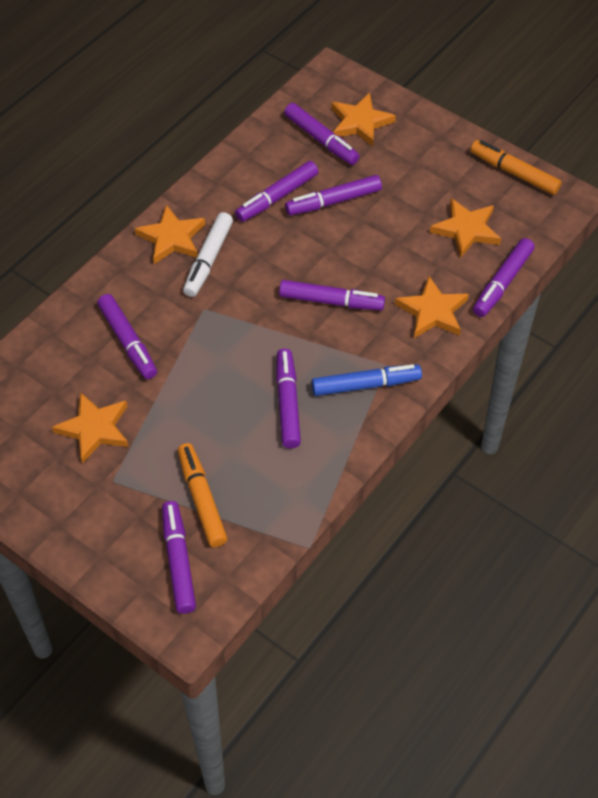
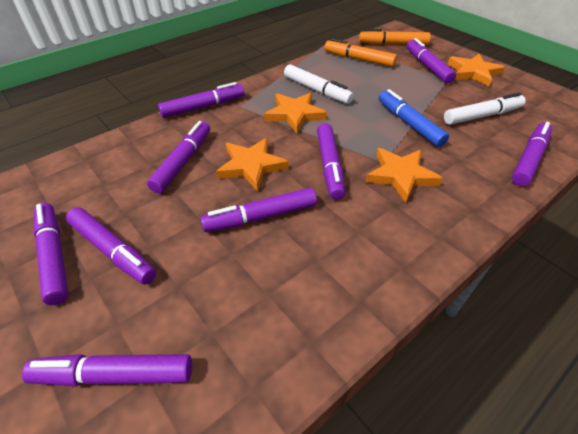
orange star: [52,392,129,464] [134,205,205,264] [331,93,396,146] [395,276,469,338] [430,198,501,258] = 5 -> [216,138,289,191] [264,93,327,133] [365,148,443,203] [448,54,505,87] = 4
purple marker: [97,294,157,379] [162,501,196,614] [235,161,319,222] [276,349,301,448] [279,280,385,310] [284,103,360,165] [285,175,382,216] [473,238,535,317] = 8 -> [22,354,192,386] [33,202,69,305] [66,207,156,285] [147,121,210,193] [158,82,244,118] [200,188,317,232] [317,123,345,200] [407,38,456,84] [512,122,552,186] = 9
white marker: [183,212,233,297] = 1 -> [284,64,354,104] [444,93,526,125] = 2

